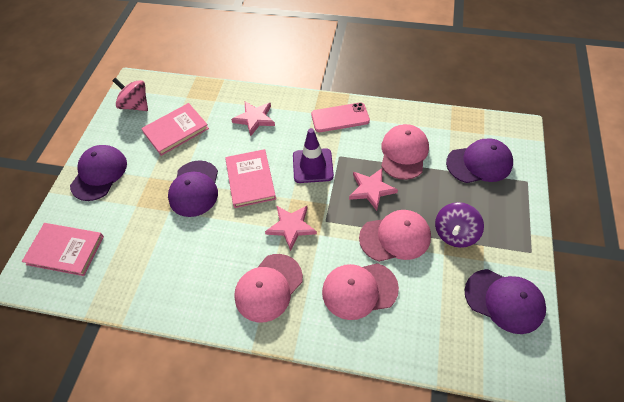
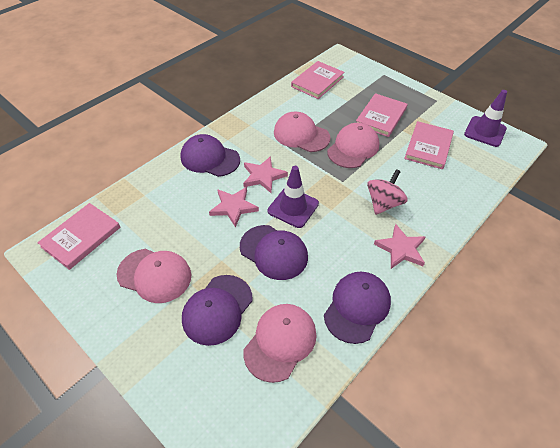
pink book: [22,223,104,276] [141,103,209,156] [225,149,276,208] = 3 -> [37,203,120,270] [291,61,345,99] [356,93,408,137] [404,121,454,169] = 4
pink phone: [311,103,370,132] = 1 -> none = 0
purple spinning top: [435,202,484,248] = 1 -> none = 0
purple traffic cone: [293,128,334,183] = 1 -> [268,166,319,228] [464,90,507,147] = 2

